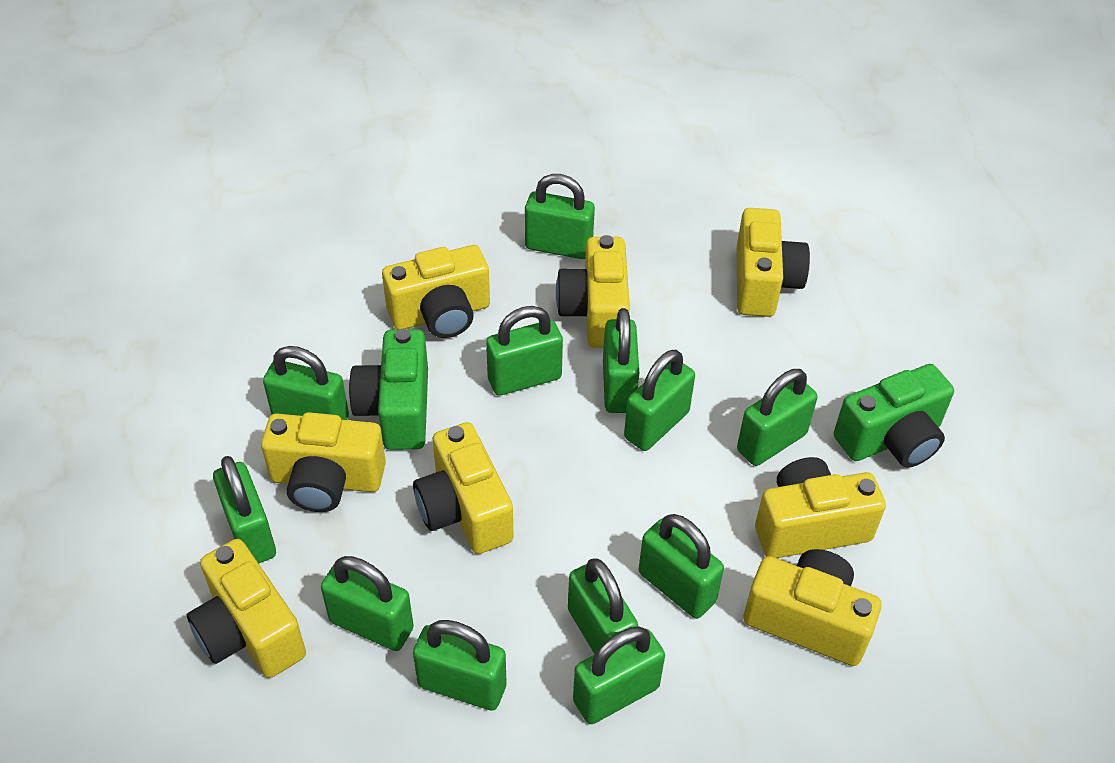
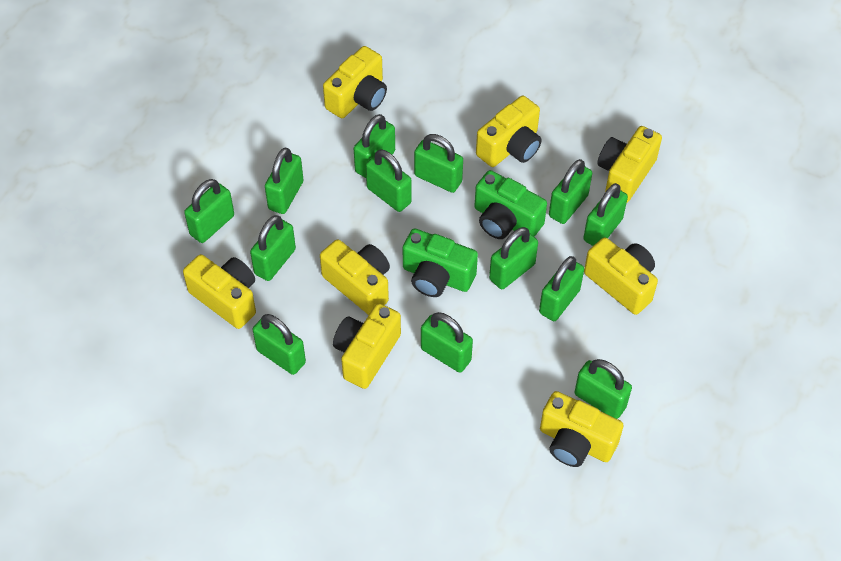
green padlock: [213,456,276,563] [263,346,349,420] [321,556,414,651] [413,620,507,711] [486,306,563,396] [525,174,595,259] [568,558,638,654] [573,626,665,724] [603,308,639,413] [624,350,695,451] [639,514,724,619] [737,369,817,466] = 12 -> [184,179,234,243] [250,215,296,281] [253,314,306,375] [265,147,304,214] [354,114,395,178] [366,150,412,212] [414,134,463,193] [421,312,473,373] [489,227,538,289] [539,256,584,321] [549,159,592,224] [574,359,632,419] [583,183,628,246] = 13

